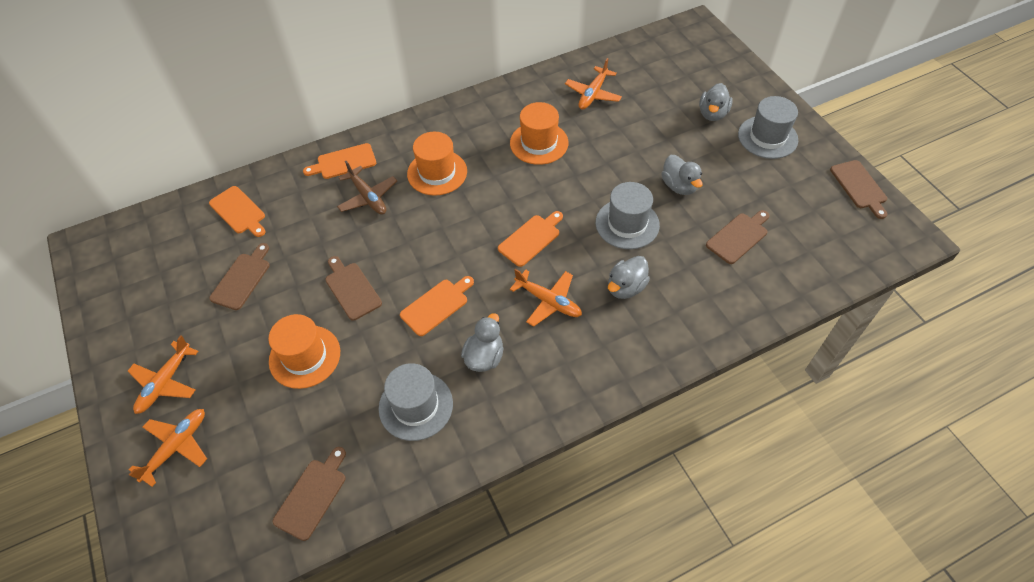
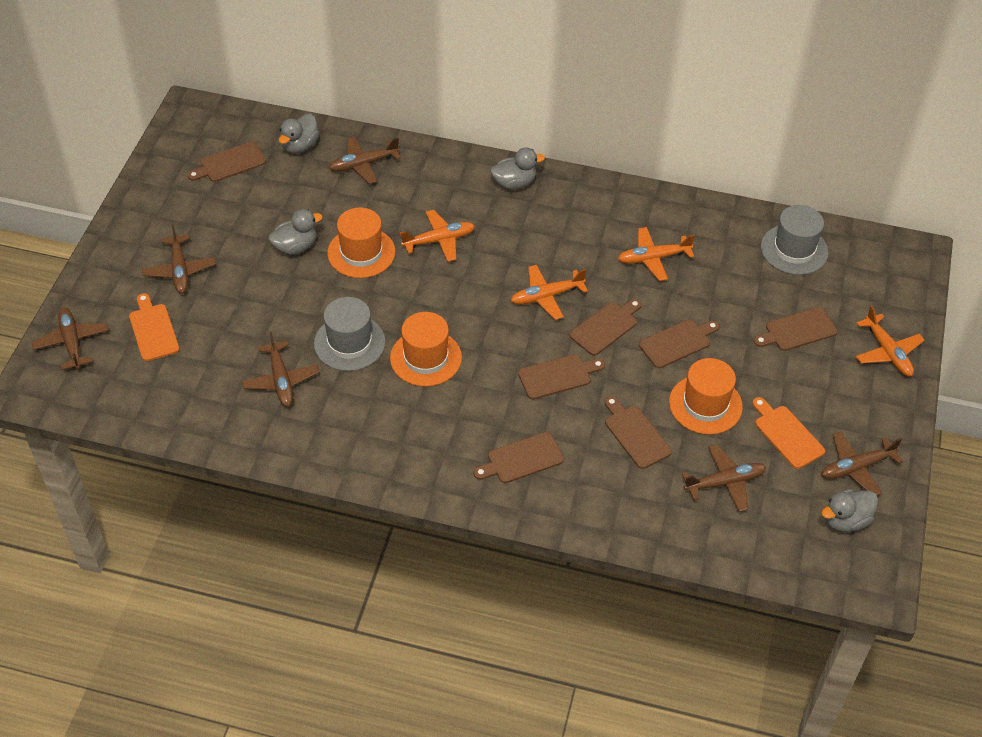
brown cutting board: [209,243,270,310] [273,447,346,541] [325,256,382,321] [706,210,769,264] [830,160,887,219] = 5 -> [188,142,266,182] [474,432,564,483] [518,354,605,399] [569,299,642,356] [605,396,672,469] [639,319,719,368] [754,307,837,351] = 7
brown plane: [337,161,397,215] = 1 -> [31,307,109,370] [142,224,216,294] [242,332,319,407] [329,137,401,184] [682,445,766,512] [821,432,903,495] = 6
grey hat: [379,363,453,441] [596,182,660,249] [738,96,798,159] = 3 -> [314,297,386,371] [761,205,829,275] = 2
orange cutting board: [209,186,266,237] [303,143,376,179] [400,276,474,336] [498,211,563,267] = 4 -> [129,293,180,361] [752,397,825,469] = 2

